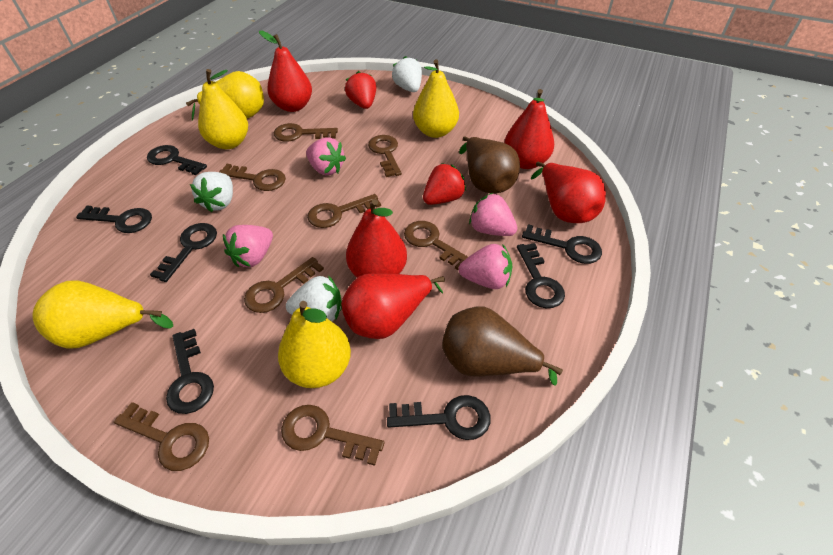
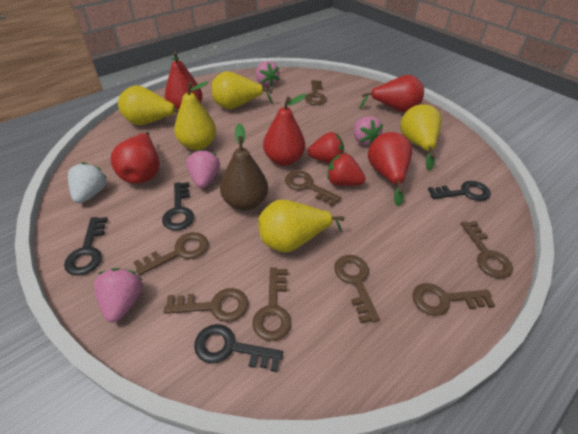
black key: [76,206,152,233] [147,145,207,175] [150,223,217,282] [166,329,214,414] [387,395,491,440] [517,243,565,308] [522,224,602,264] = 7 -> [64,217,108,275] [162,182,194,230] [194,324,283,372] [428,181,491,201] = 4
brown pear: [442,306,563,386] [459,136,520,193] = 2 -> [220,123,268,211] = 1
white strawberry: [190,172,233,212] [286,275,342,321] [392,56,422,92] = 3 -> [68,162,108,203] = 1

